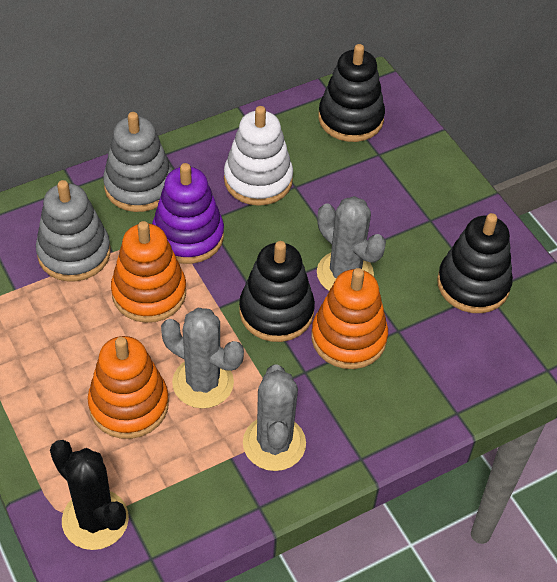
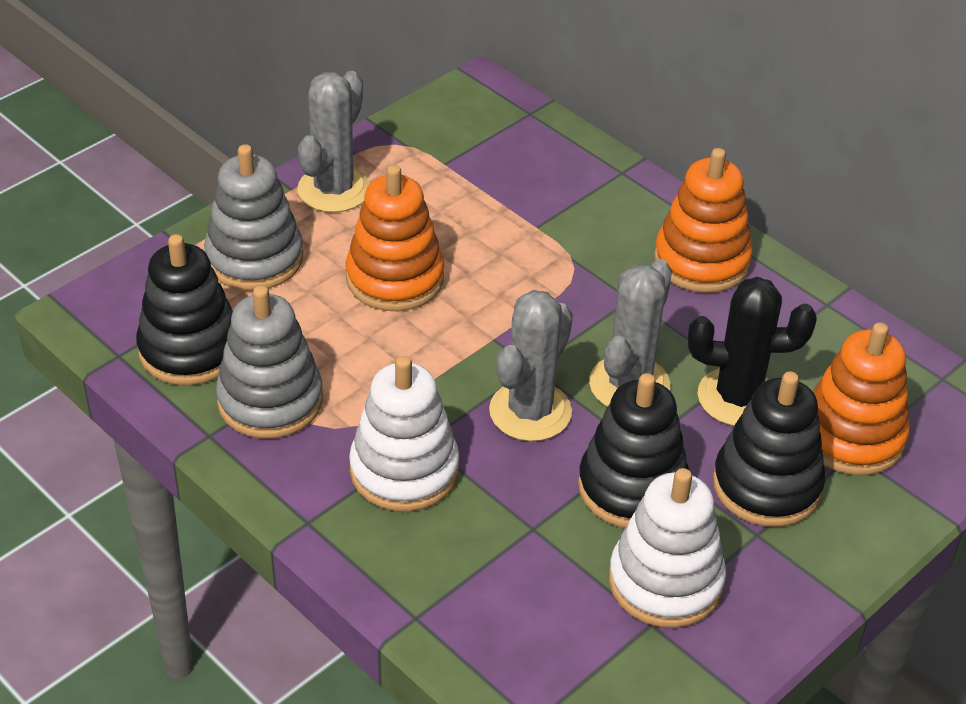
purple stacking toy: [152,163,224,264] = 1 -> none = 0
white stacking toy: [224,106,293,206] = 1 -> [349,356,459,512] [609,468,726,628] = 2

